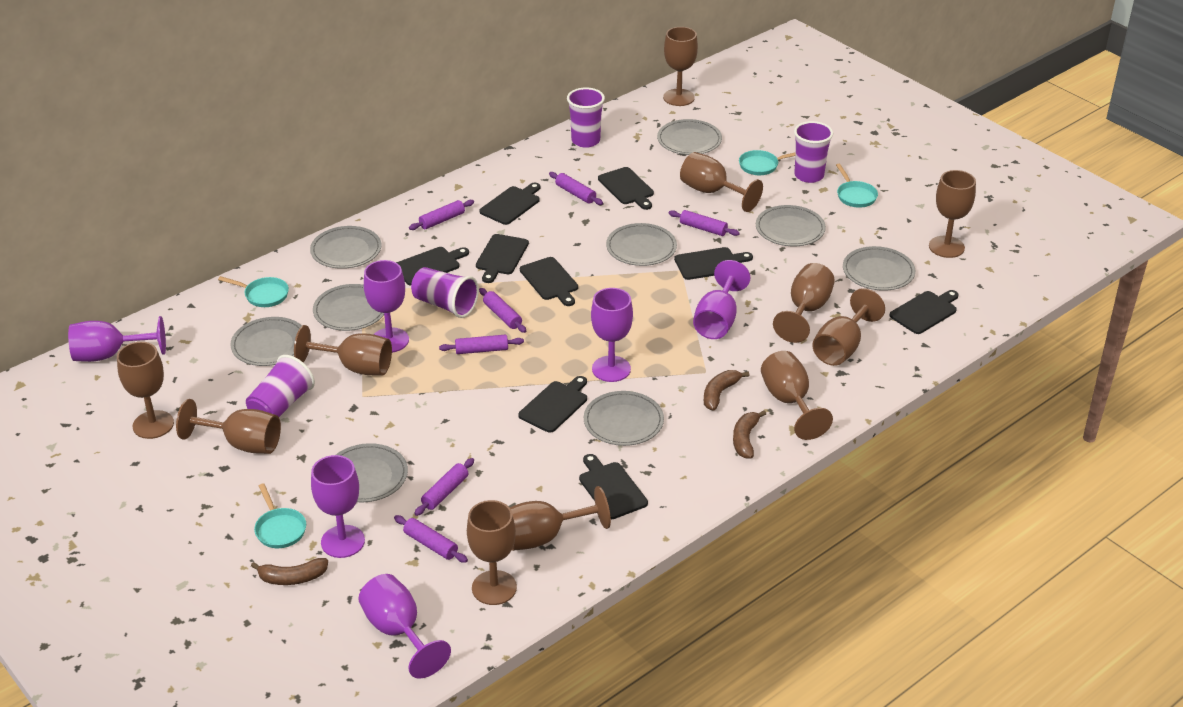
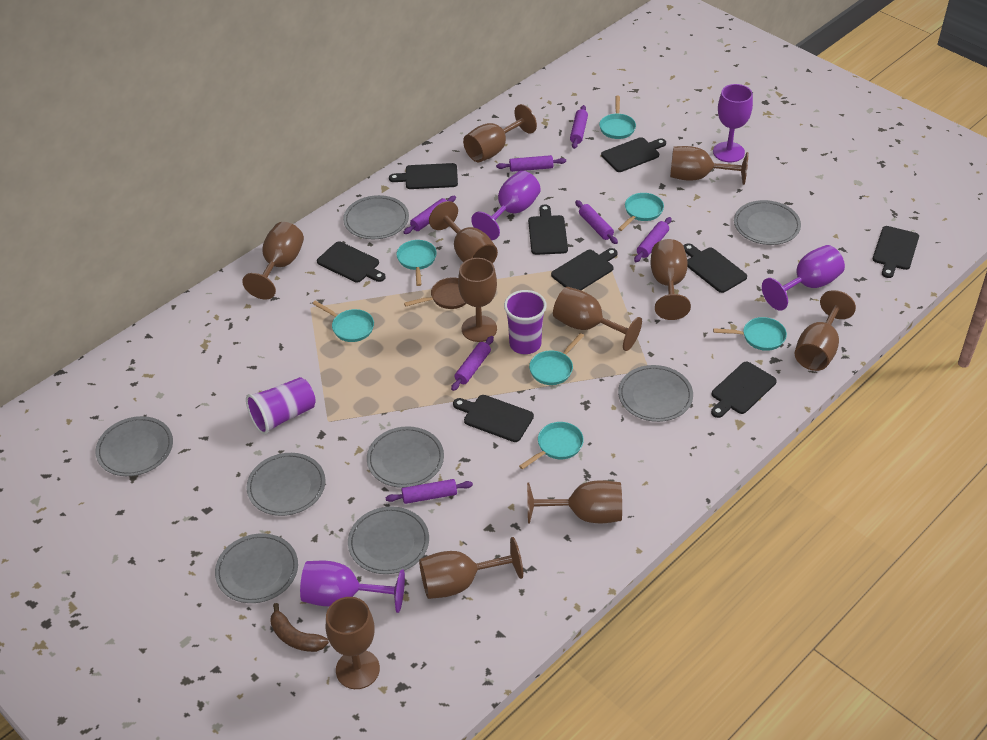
brown banana: [251,558,328,585] [704,370,750,411] [733,410,766,459] = 3 -> [270,603,329,652] = 1
brown pan: none = 0 -> [404,277,467,309] = 1
grey plate: [231,317,302,366] [310,226,382,269] [313,284,384,331] [336,443,408,502] [584,391,664,446] [606,223,677,266] [657,119,722,155] [756,205,826,246] [843,246,915,291] = 9 -> [96,416,173,476] [215,533,298,603] [246,453,325,516] [343,195,409,239] [348,506,429,574] [367,426,444,488] [618,365,693,422] [734,200,801,245] = 8
purple cup: [246,355,315,417] [411,267,479,318] [567,88,605,148] [794,121,833,183] = 4 -> [246,377,316,435] [504,290,547,354] = 2
purple goblet: [68,316,166,362] [311,455,365,558] [358,574,451,679] [364,260,409,353] [591,288,633,382] [693,260,750,339] = 6 -> [300,561,405,613] [471,171,541,240] [713,84,753,162] [762,245,845,311] = 4
turquoise pan: [218,276,289,307] [254,483,306,548] [739,150,796,175] [836,164,878,208] = 4 -> [312,301,374,342] [396,240,437,286] [519,422,584,470] [529,333,584,385] [599,96,636,139] [618,193,664,231] [713,317,787,351] = 7

